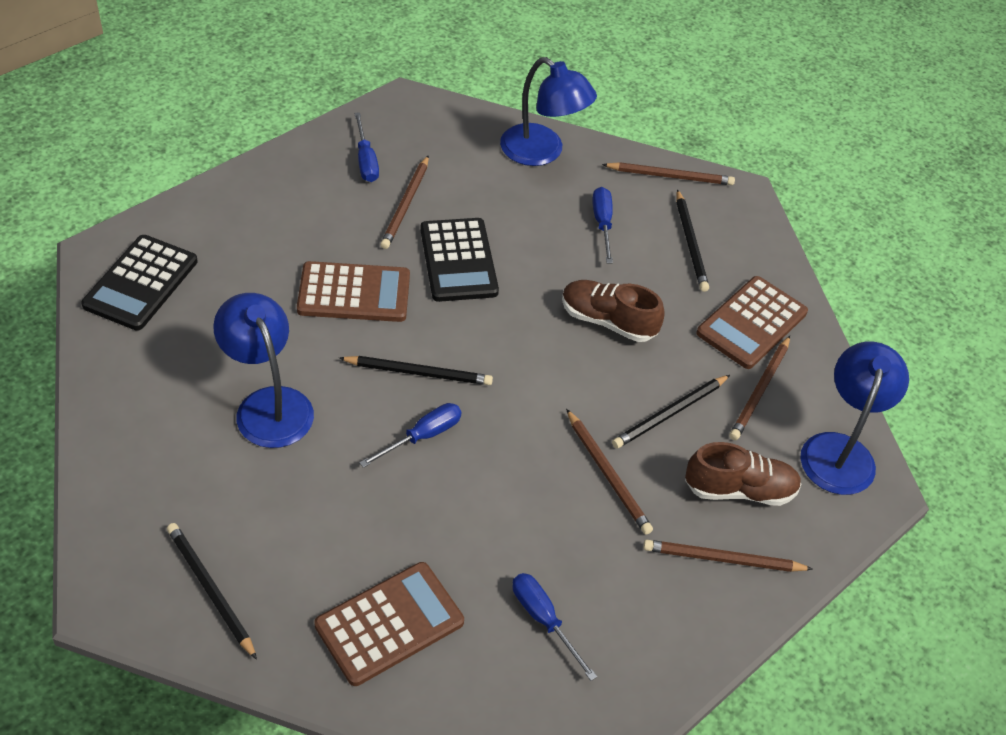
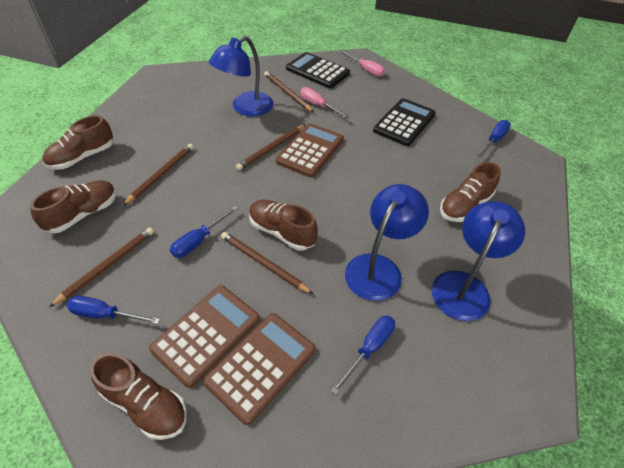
black pencil: [167,523,257,660] [339,356,493,385] [612,375,730,449] [677,189,709,292] = 4 -> none = 0
brown shoe: [562,280,665,342] [685,442,802,506] = 2 -> [30,180,117,233] [42,115,113,170] [90,353,187,440] [249,200,318,250] [440,162,501,222] = 5
pink screwdriver: none = 0 -> [300,87,349,119] [339,50,385,76] = 2

